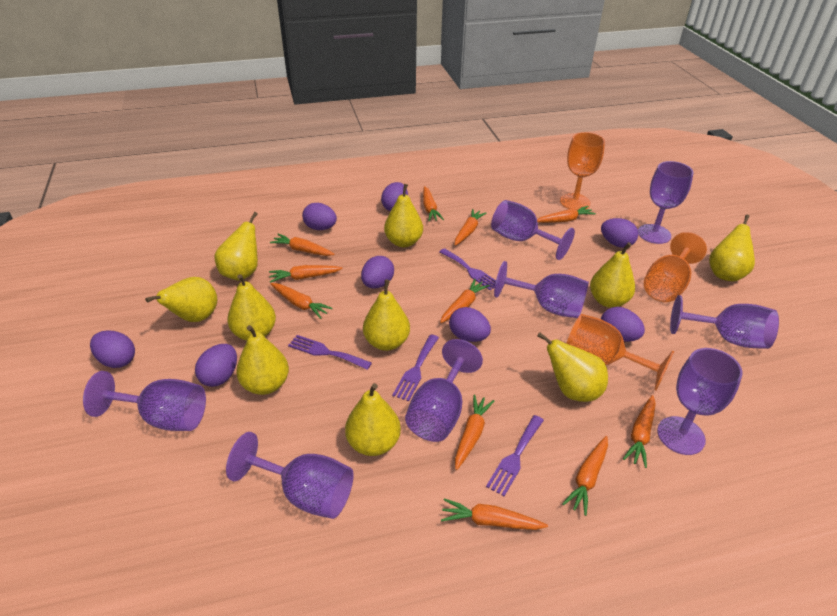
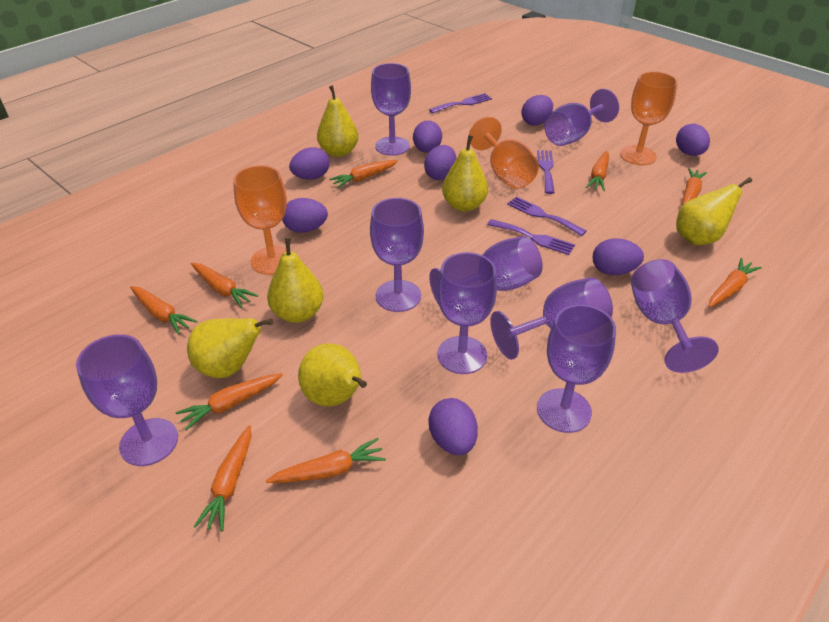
orange carrot: [269,265,343,283] [270,234,335,256] [271,283,333,319] [423,186,444,222] [440,279,490,323] [441,498,548,530] [455,209,486,246] [455,395,494,470] [537,206,596,223] [562,436,608,516] [623,395,656,468] = 11 -> [130,286,198,335] [176,373,283,431] [191,263,258,308] [194,425,251,532] [266,438,386,483] [329,160,398,188] [586,151,609,191] [682,168,707,205] [709,258,762,307] = 9
purple goblet: [83,371,206,431] [226,432,354,519] [405,339,483,442] [491,200,575,260] [494,261,589,318] [638,161,693,244] [657,348,743,455] [670,295,779,349] = 8 -> [76,334,178,466] [370,198,424,312] [371,63,411,156] [429,236,543,305] [437,252,497,374] [490,277,613,360] [537,304,616,433] [544,89,619,146] [631,259,719,373] = 9
yellow pear: [145,277,217,322] [215,212,258,281] [227,274,276,340] [236,325,289,395] [345,383,401,456] [363,280,410,351] [384,184,423,247] [537,332,608,402] [590,242,635,308] [709,215,755,281] = 10 -> [187,318,273,378] [267,238,324,323] [298,343,367,406] [317,85,359,157] [442,135,488,212] [676,177,752,245] = 6

